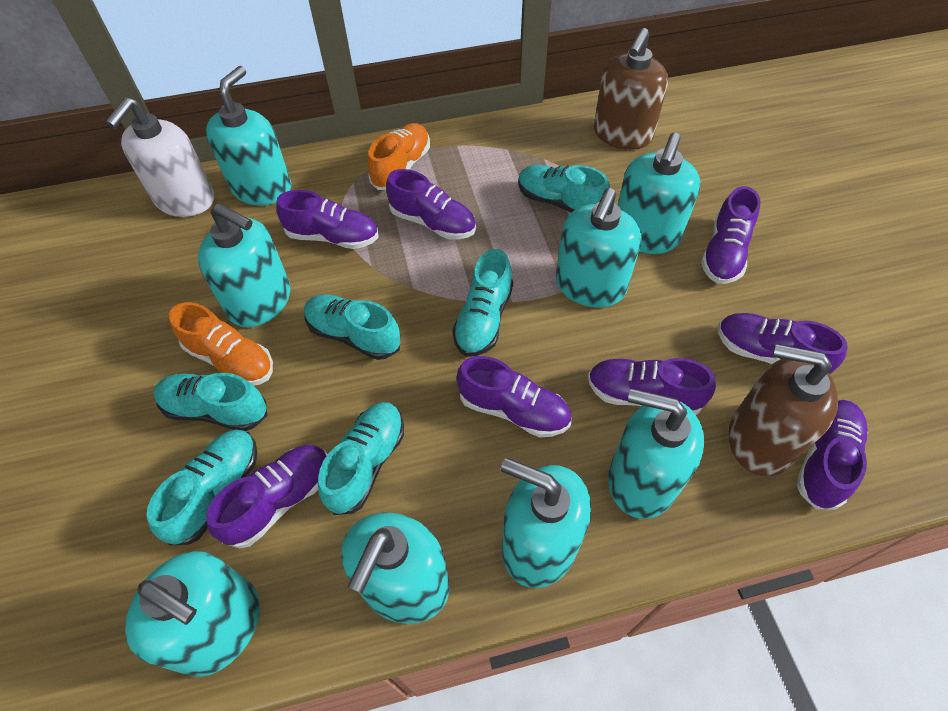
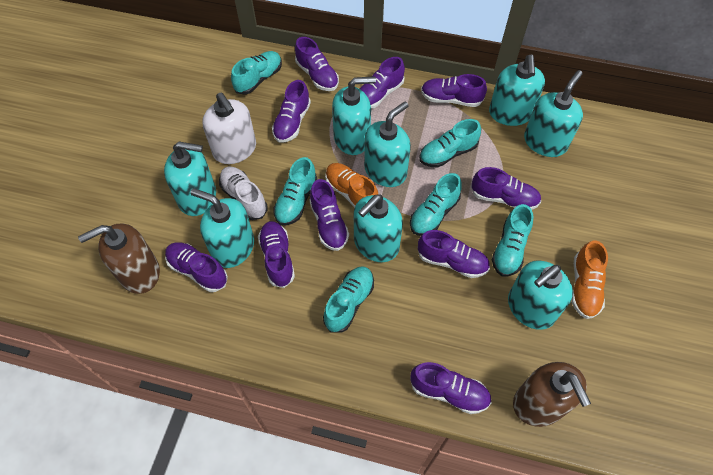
purple shoe: [206,445,328,548] [276,190,379,249] [386,169,476,240] [457,356,571,437] [588,358,716,415] [701,186,760,284] [718,313,847,374] [797,400,868,509] = 8 -> [165,242,228,292] [258,221,295,288] [272,80,311,142] [295,37,339,91] [309,179,349,251] [360,57,405,109] [410,362,491,414] [417,230,490,278] [421,74,487,107] [471,167,541,210] = 10
white shoe: none = 0 -> [219,167,268,220] = 1

